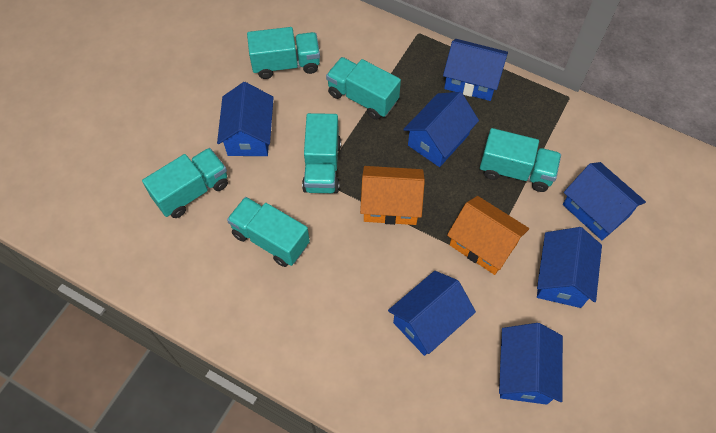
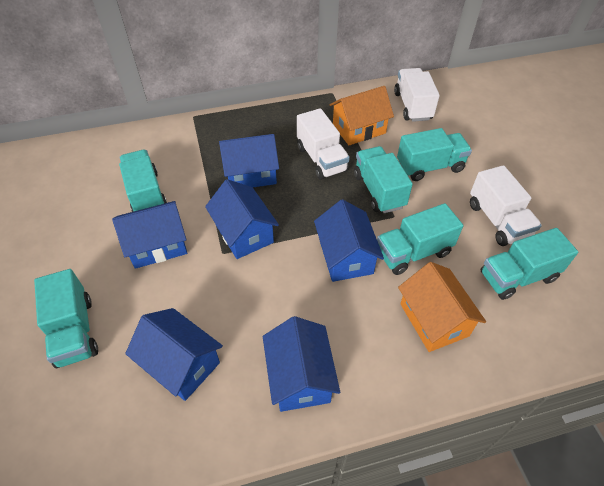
blue house: [217,82,274,156] [388,271,476,356] [403,92,479,167] [443,39,508,101] [499,323,563,405] [537,227,602,308] [563,162,646,240] = 7 -> [112,201,187,269] [125,308,223,401] [205,179,279,259] [219,134,279,187] [263,316,340,412] [314,199,384,282] = 6
white truck: none = 0 -> [297,108,350,180] [394,68,440,122] [470,165,542,246] = 3

